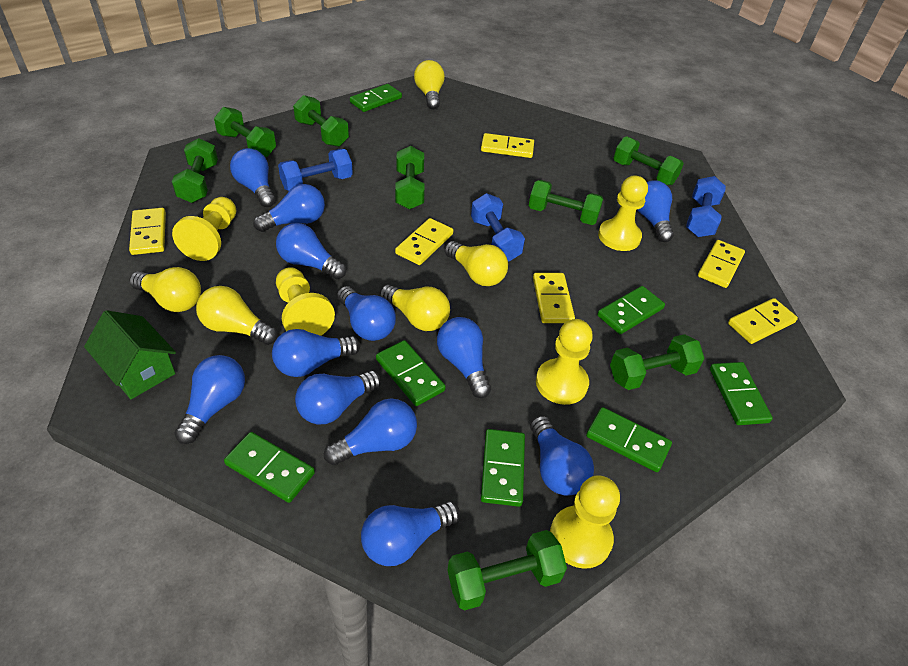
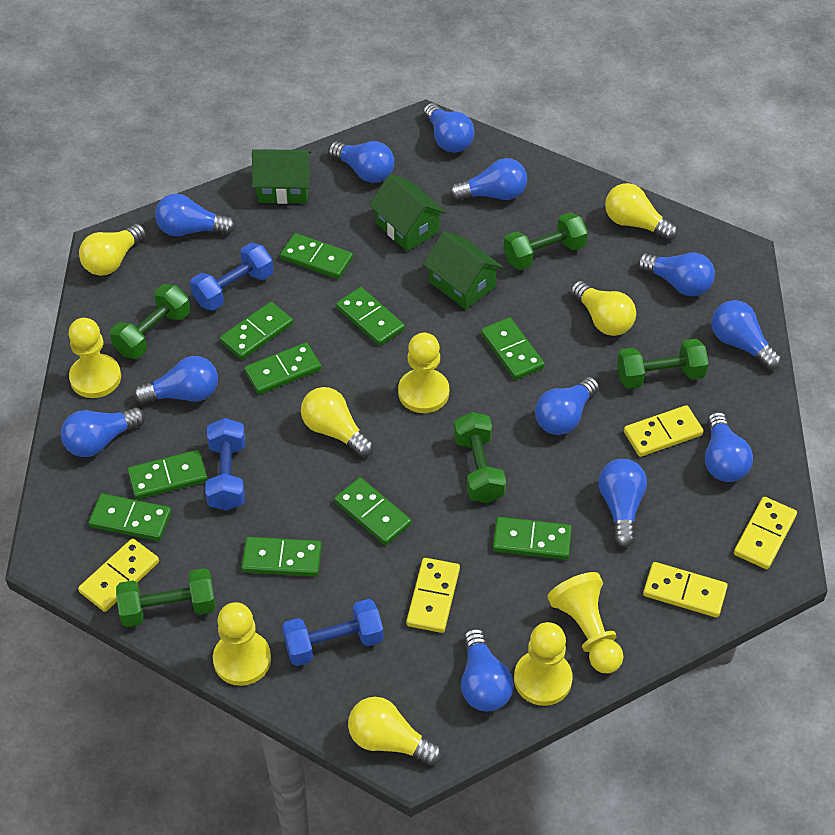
green domino: [224,432,315,503] [350,84,402,112] [376,340,446,406] [481,429,525,507] [586,407,672,472] [597,286,665,334] [710,362,773,425] = 7 -> [89,494,172,541] [128,450,208,499] [220,302,293,360] [241,537,322,576] [244,342,321,395] [280,233,353,279] [334,477,411,545] [336,287,405,346] [481,317,545,380] [493,517,572,560] = 10
green dumbbell: [172,138,218,203] [214,107,276,157] [293,95,349,147] [395,146,425,209] [448,530,567,611] [529,180,604,225] [610,334,705,390] [614,136,684,185] = 8 -> [110,284,190,359] [116,568,216,627] [454,412,506,503] [503,212,588,270] [617,339,709,389] = 5
green house: [84,310,176,399] = 1 -> [252,149,311,204] [369,174,446,251] [423,232,503,309] = 3
yellow domino: [129,208,166,255] [395,218,453,265] [481,133,534,158] [533,273,575,323] [698,240,745,288] [728,298,798,344] = 6 -> [78,538,159,612] [406,558,460,633] [624,405,703,457] [643,562,728,618] [734,497,797,569] = 5

